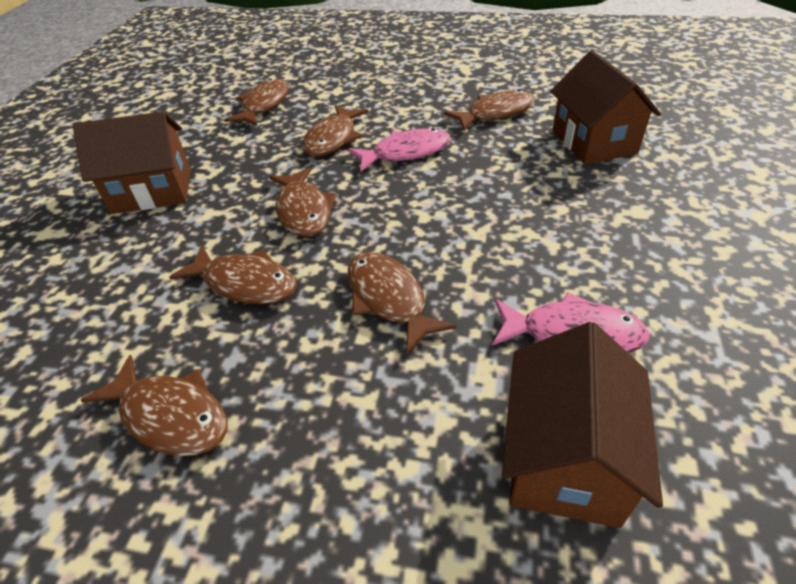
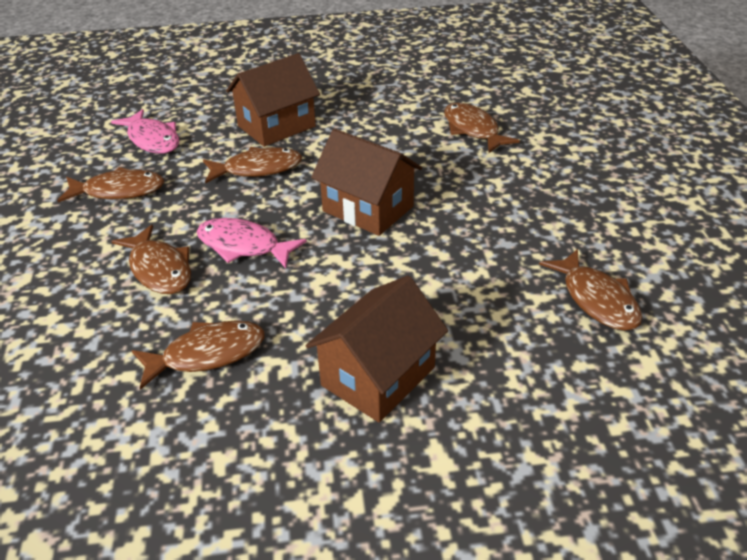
brown fish: [81,354,227,456] [169,245,297,304] [224,78,289,126] [269,167,337,237] [302,105,368,157] [348,252,456,354] [444,89,535,130] = 7 -> [57,167,164,203] [111,225,191,294] [132,320,265,390] [203,147,302,184] [444,103,520,153] [539,249,642,331] = 6

